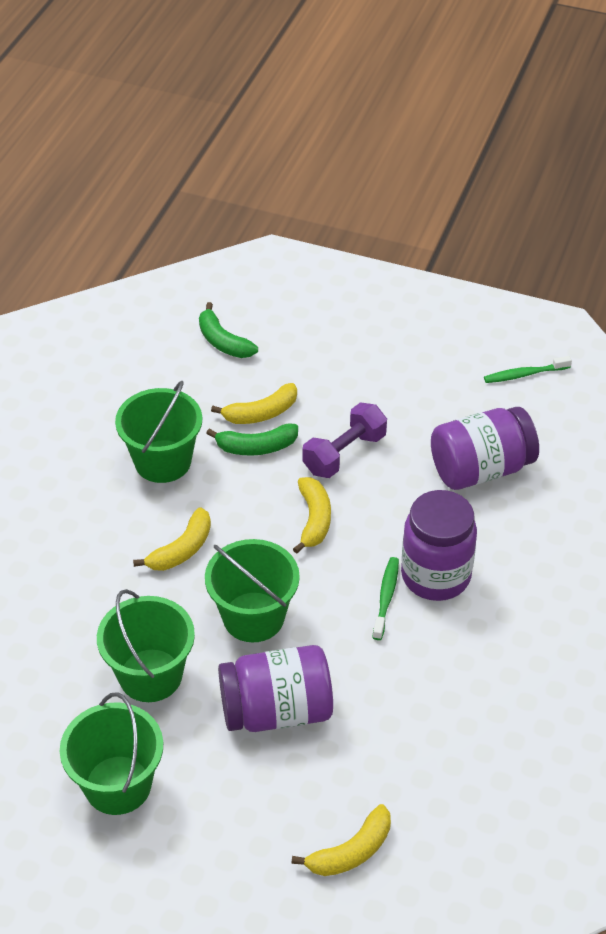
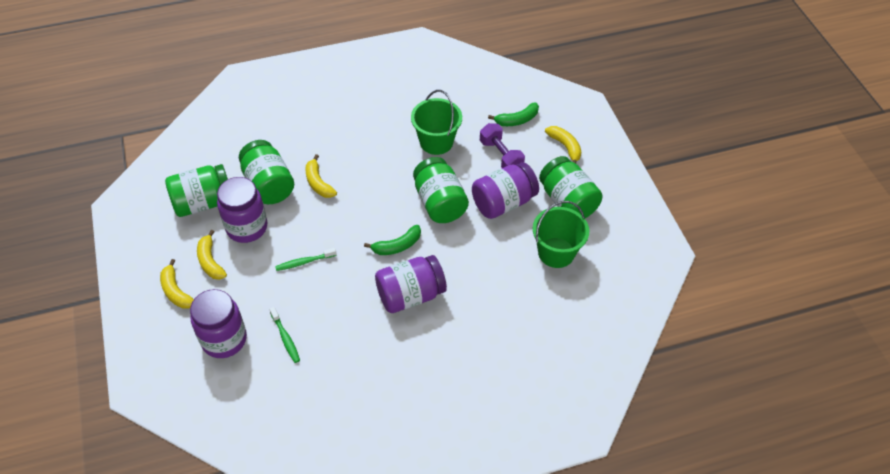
green bucket: [60,693,163,815] [97,589,195,702] [115,381,202,483] [205,539,300,643] = 4 -> [411,90,462,155] [533,201,589,268] = 2
green jar: none = 0 -> [165,164,228,217] [239,140,294,204] [413,157,469,223] [539,156,603,218] = 4
purple jar: [218,645,333,732] [401,490,477,601] [431,407,539,490] = 3 -> [190,289,247,358] [217,177,267,243] [375,255,447,313] [472,162,539,219] = 4

